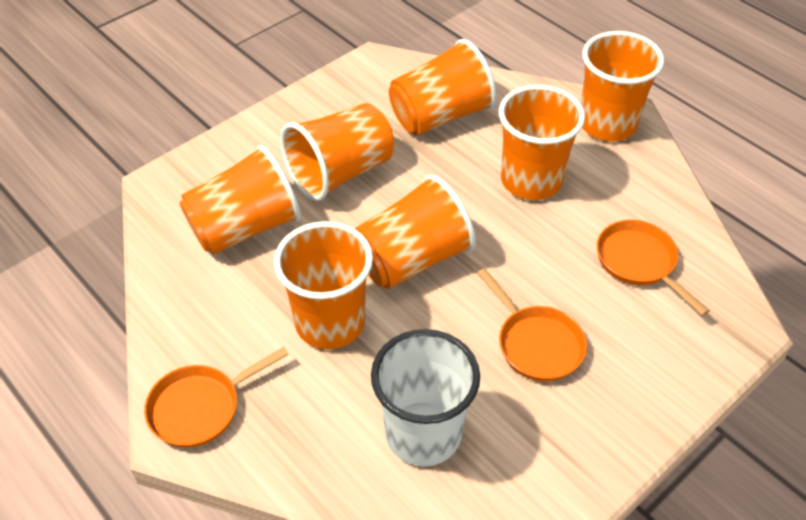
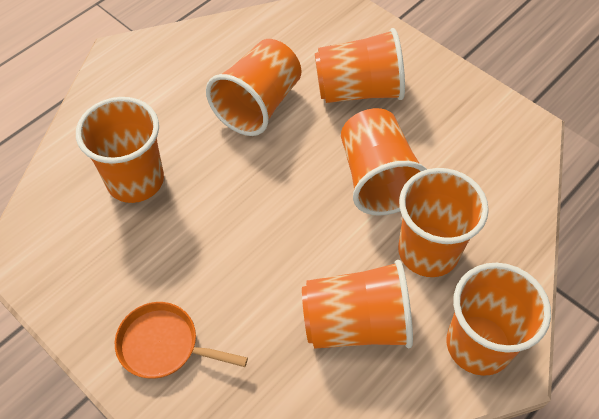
orange pan: [144,347,289,448] [477,268,587,382] [597,220,710,316] = 3 -> [115,302,248,378] = 1
white cup: [371,329,480,466] = 1 -> none = 0

